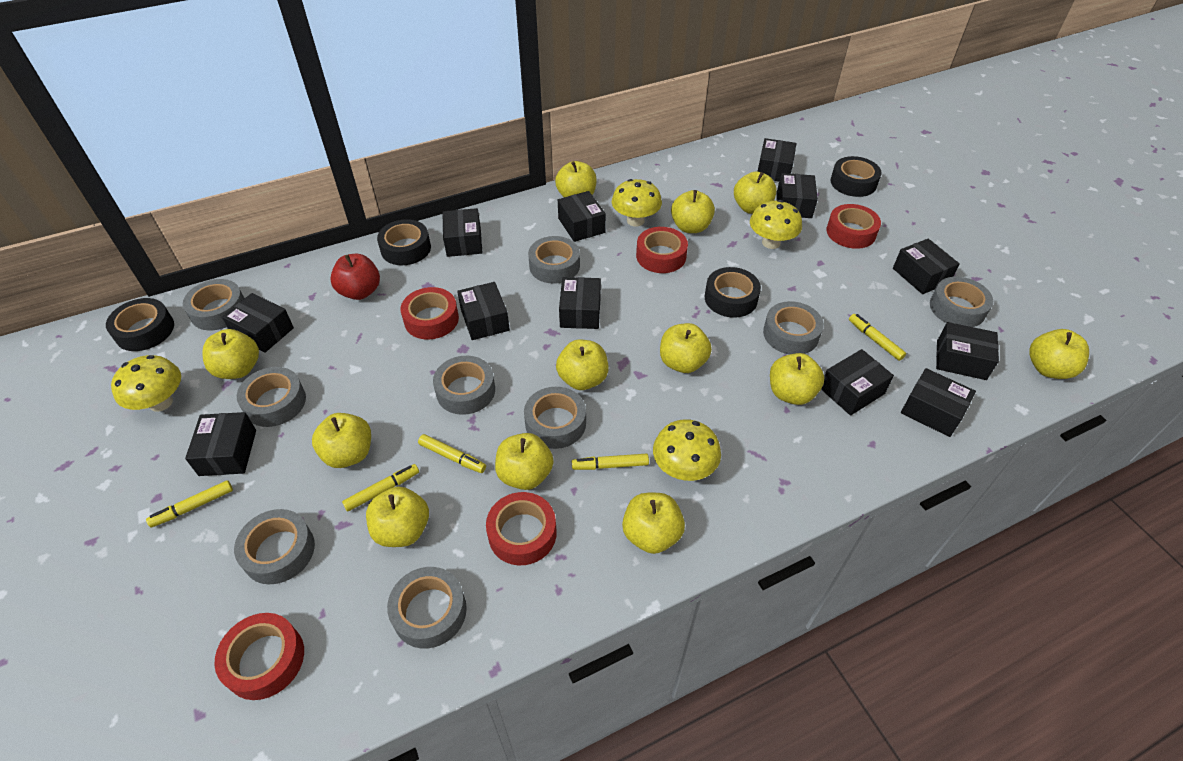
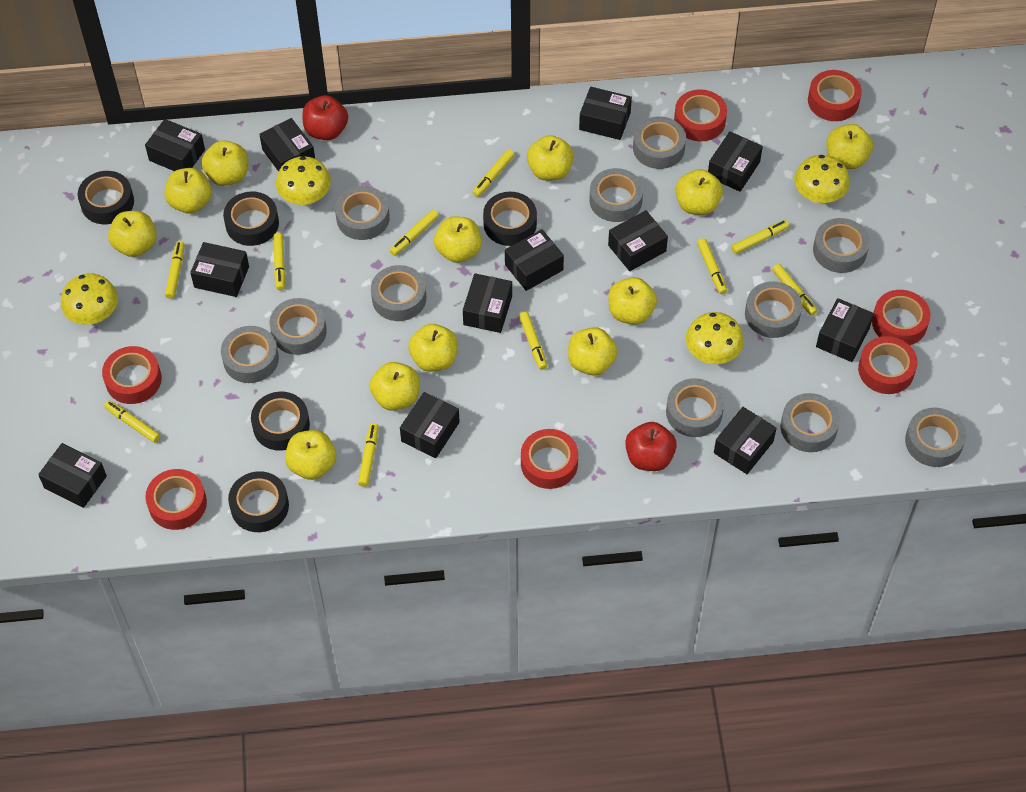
black tape: [106,298,174,351] [377,219,431,265] [705,267,761,318] [830,156,882,197] = 4 -> [78,171,134,224] [223,192,279,246] [228,471,289,532] [251,392,310,451] [483,192,537,246] = 5
grey tape: [183,279,245,330] [234,509,315,584] [237,367,306,427] [387,567,467,649] [433,356,495,415] [524,387,586,449] [528,236,580,284] [763,301,824,354] [930,277,993,327] = 9 -> [221,326,279,383] [270,298,327,355] [335,186,390,240] [371,265,426,321] [589,168,643,222] [633,116,686,169] [666,378,724,437] [745,281,802,338] [780,393,840,452] [813,218,870,273] [905,408,966,467] = 11
red apple: [330,254,380,300] = 1 -> [302,95,348,140] [625,422,677,471] = 2
red tape: [214,613,304,700] [401,287,459,339] [486,492,557,565] [636,227,688,273] [826,204,881,249] = 5 -> [102,346,162,404] [145,469,207,530] [521,429,578,489] [674,89,727,141] [808,70,862,121] [858,336,918,394] [872,290,931,345] = 7
yellow marker: [146,480,233,528] [342,464,419,512] [418,434,486,473] [572,454,649,470] [849,314,906,361] = 5 -> [104,401,161,443] [165,241,185,299] [273,233,285,290] [358,423,379,487] [390,210,439,256] [473,149,515,197] [519,312,547,370] [697,238,727,294] [731,220,789,254] [772,264,817,315] = 10

